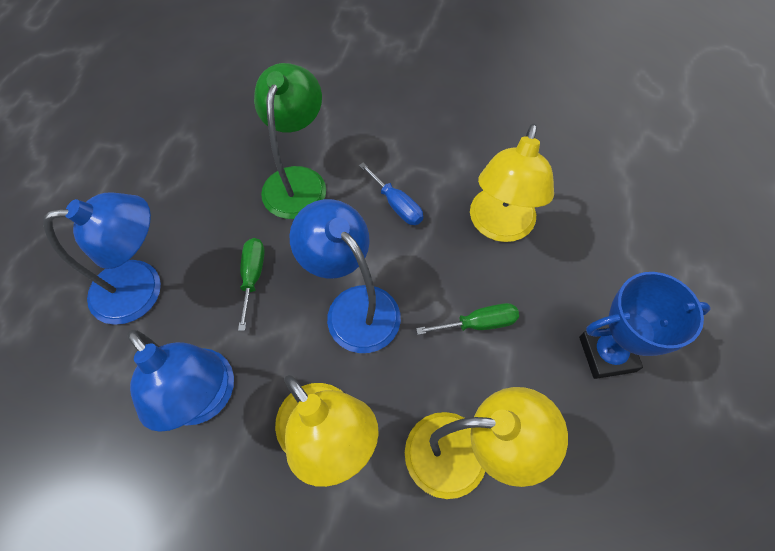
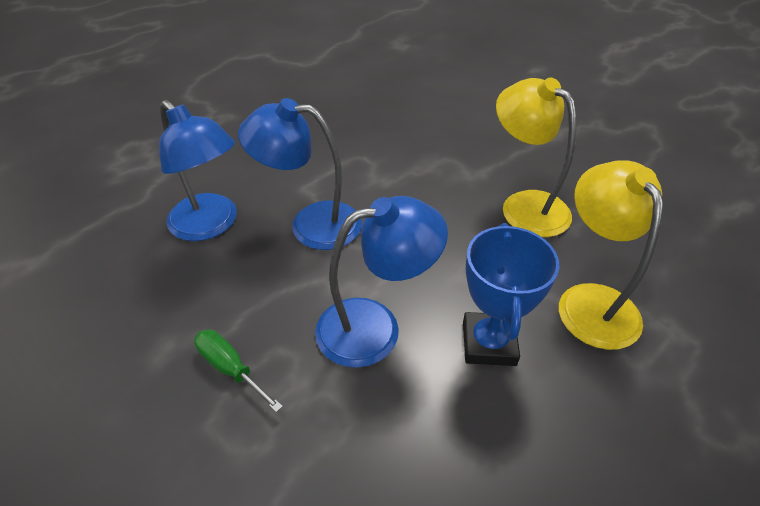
blue screwdriver: [359,162,423,225] = 1 -> none = 0
green lamp: [254,63,326,219] = 1 -> none = 0
green screwdriver: [238,238,265,331] [416,303,519,335] = 2 -> [194,330,283,413] = 1
yellow lamp: [275,375,379,487] [405,387,568,499] [470,124,554,242] = 3 -> [496,78,576,237] [559,160,663,350] = 2

